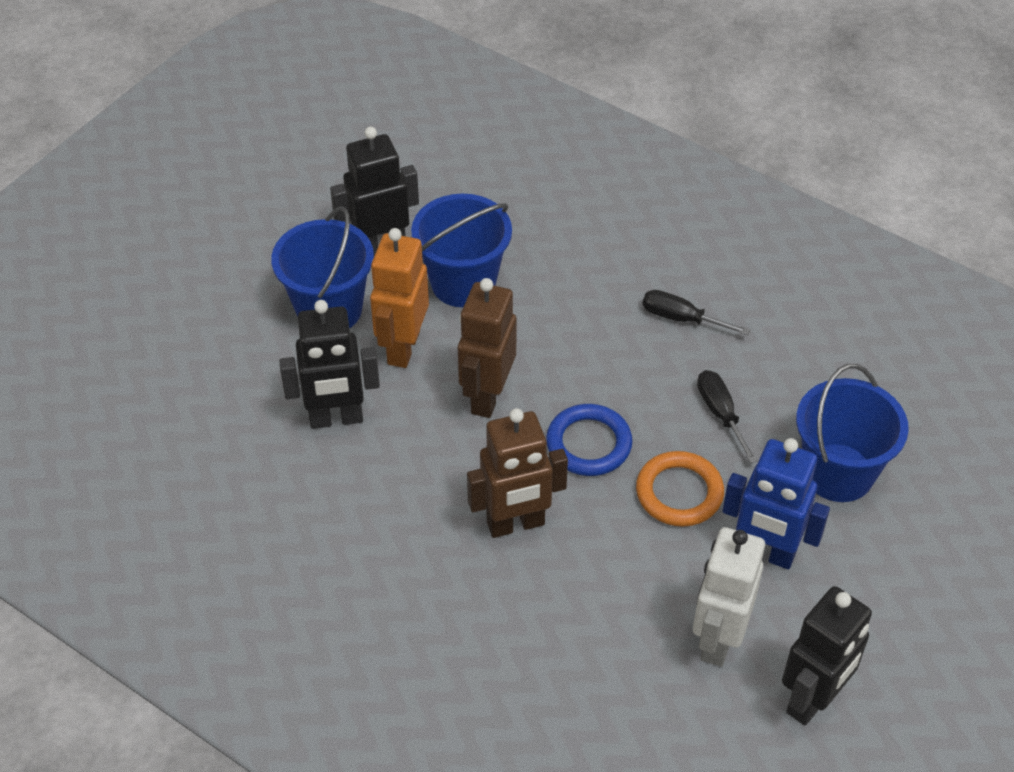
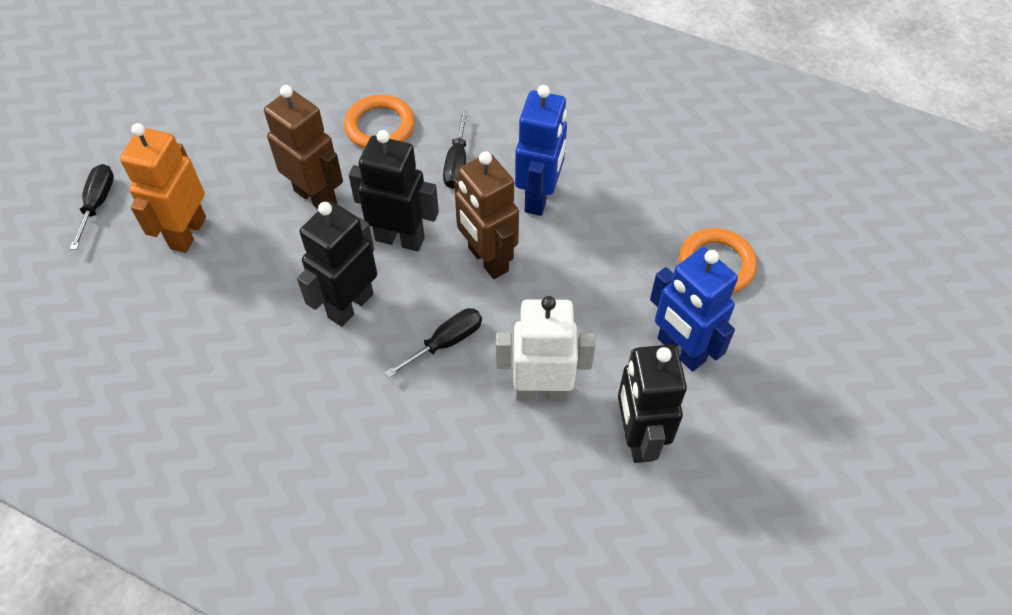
black screwdriver: [642,290,750,335] [697,370,758,463] = 2 -> [70,164,114,250] [385,308,482,378] [443,110,468,189] = 3
blue bucket: [271,206,374,328] [411,194,512,307] [796,364,909,502] = 3 -> none = 0
blue ring: [546,404,633,476] = 1 -> none = 0
blue robot: [722,438,830,569] = 1 -> [515,85,567,216] [650,247,738,372] = 2
orange ring: [636,451,724,527] = 1 -> [344,95,415,149] [679,228,757,294] = 2

